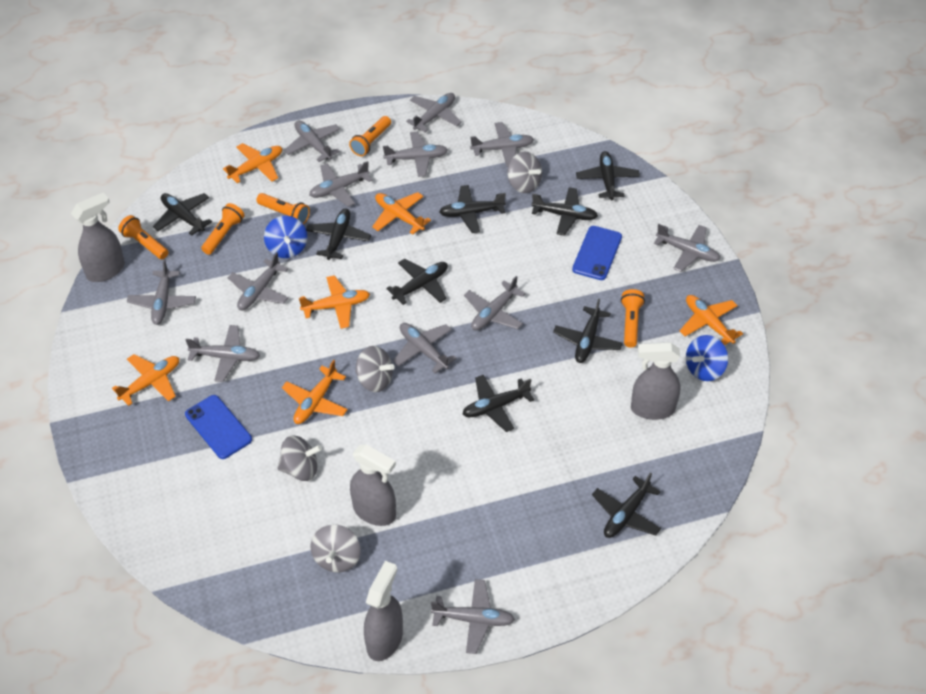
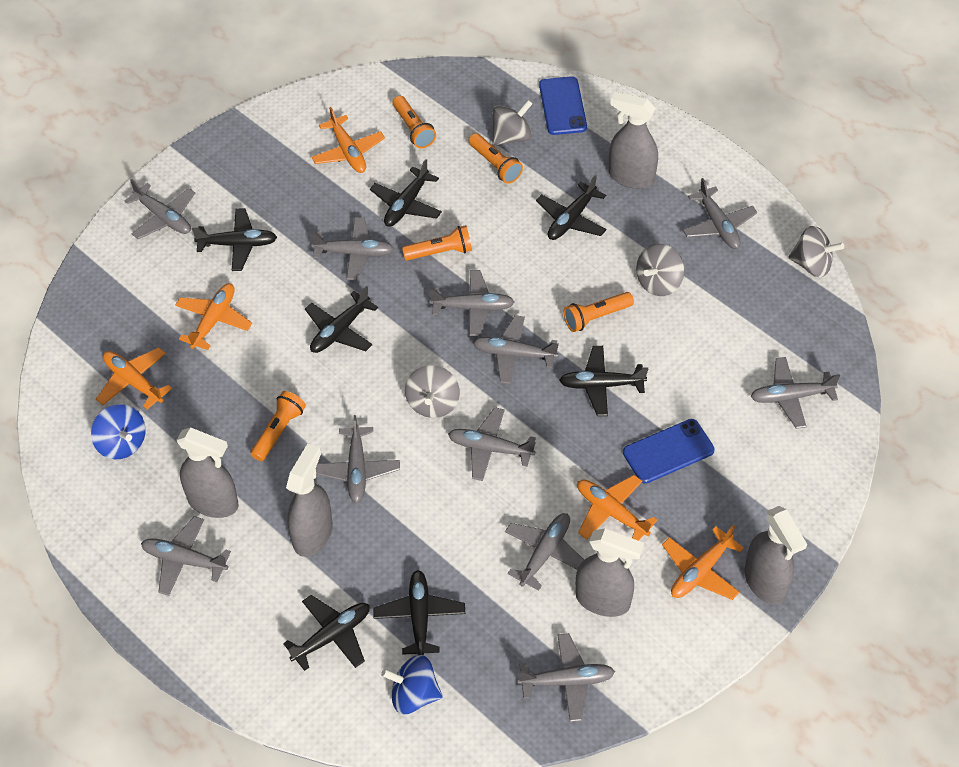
black plane: [153,193,212,236] [306,209,371,260] [386,259,448,305] [439,185,506,233] [463,375,534,432] [531,187,598,236] [553,298,623,363] [576,151,640,200] [592,473,661,538] = 9 -> [192,208,277,271] [283,595,370,671] [305,286,378,353] [370,159,442,227] [373,570,465,655] [536,175,606,240] [559,346,648,416] = 7
grey plane: [127,260,196,325] [186,325,260,382] [228,252,288,310] [284,120,340,162] [309,161,372,207] [383,132,448,177] [393,323,457,373] [406,93,462,132] [431,579,515,654] [464,276,526,331] [470,122,534,167] [654,224,720,272] = 12 -> [125,179,195,239] [141,516,231,596] [310,217,394,280] [316,415,400,503] [429,270,514,336] [448,407,536,481] [473,315,559,384] [505,513,584,590] [517,633,615,722] [683,178,757,249] [751,357,840,429] = 11
grey spray bottle: [71,193,125,282] [350,444,396,526] [364,561,403,661] [631,342,681,420] = 4 -> [176,427,238,518] [286,444,333,557] [576,528,644,617] [609,92,658,189] [744,506,807,605] = 5
orange plane: [112,354,179,406] [223,143,282,183] [282,360,348,424] [299,275,370,329] [372,192,431,235] [680,295,743,345] = 6 -> [96,347,172,409] [175,283,252,350] [312,107,385,173] [577,475,658,541] [662,525,744,600] = 5

